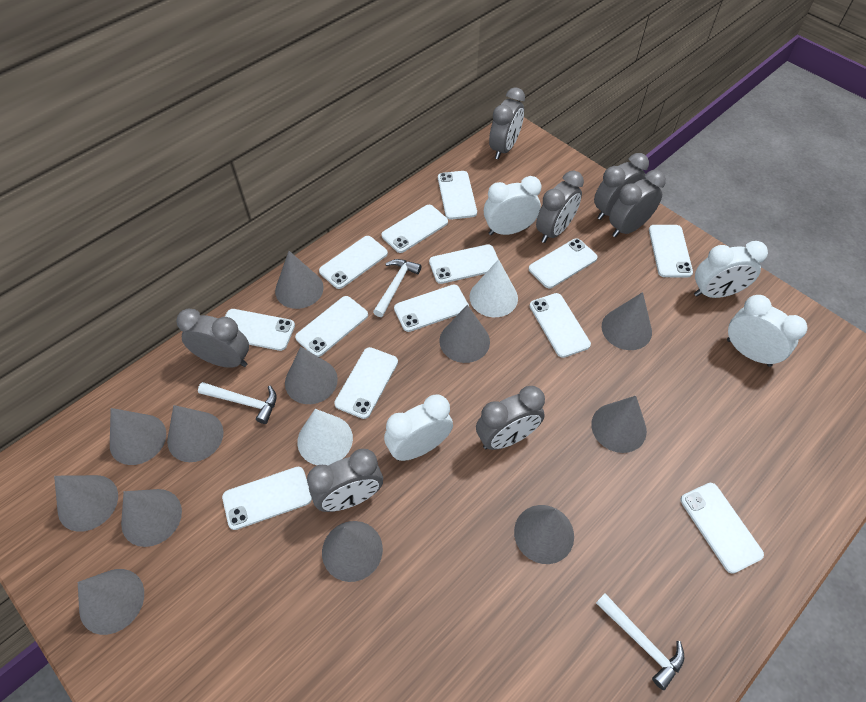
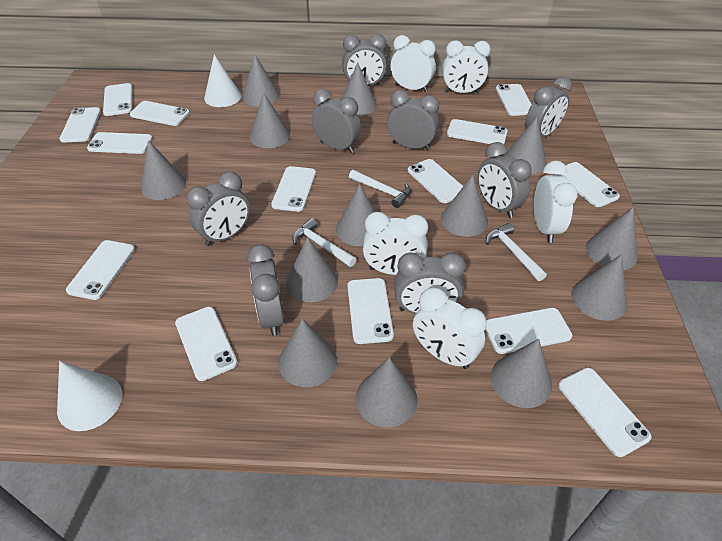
grey clock: [176,309,249,368] [307,449,383,512] [476,386,545,450] [489,87,525,159] [536,171,584,243] [594,153,649,220] [609,170,666,237] = 7 -> [186,172,250,246] [247,244,284,336] [312,89,361,153] [342,34,387,86] [387,90,439,151] [394,252,466,314] [478,142,532,218] [525,77,572,138] = 8
grey cone: [54,475,118,532] [78,569,144,635] [110,408,166,465] [121,489,182,547] [167,405,224,462] [275,251,324,309] [285,347,338,404] [322,521,383,582] [439,305,490,363] [514,505,574,564] [591,396,647,453] [602,292,652,350] = 12 -> [141,140,186,200] [243,54,279,106] [250,92,290,148] [278,318,337,387] [286,237,338,302] [336,184,375,246] [341,62,377,116] [356,357,418,427] [441,175,488,237] [491,339,552,408] [506,117,546,174] [571,254,627,321] [586,207,637,270] = 13
white clock: [384,395,453,461] [484,176,542,235] [694,241,768,298] [727,295,807,367] = 4 -> [363,212,428,275] [390,35,436,92] [413,287,487,369] [442,41,490,93] [534,161,578,243] = 5
white phone: [222,467,312,530] [225,309,295,351] [295,296,368,357] [319,236,388,289] [334,347,398,419] [382,205,448,253] [394,285,469,332] [429,244,498,284] [438,171,477,220] [529,238,598,288] [530,293,591,358] [649,225,693,277] [681,483,764,574] = 13 -> [59,107,101,143] [66,240,135,300] [87,132,153,154] [103,83,132,116] [130,101,190,126] [175,307,237,381] [271,166,316,212] [347,278,394,344] [408,159,463,203] [447,119,507,144] [485,308,572,354] [496,84,532,116] [555,162,620,207] [558,368,651,457] = 14

